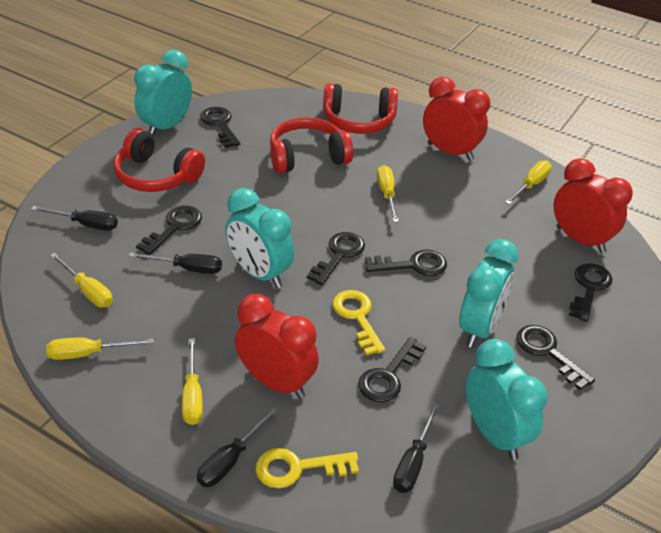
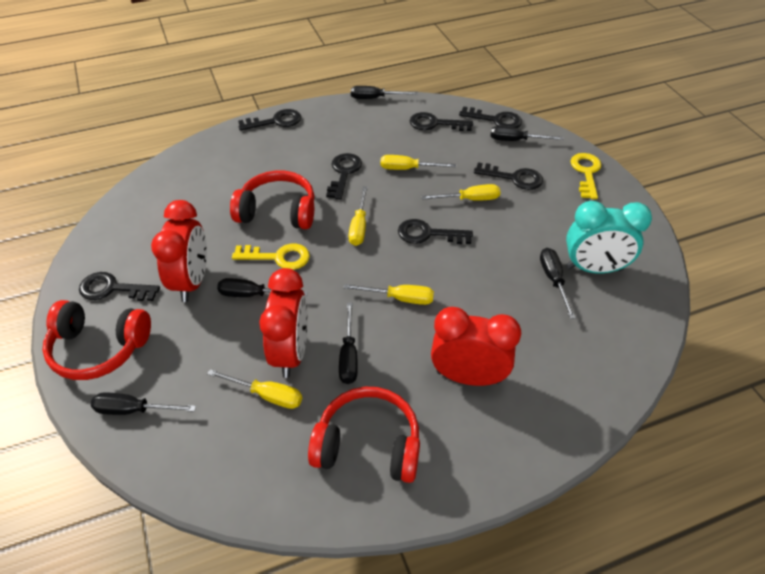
black screwdriver: [31,206,118,230] [129,253,222,274] [197,407,279,487] [393,403,440,493] = 4 -> [91,393,196,415] [217,278,308,297] [339,303,358,384] [351,86,418,99] [491,126,564,141] [540,248,576,319] = 6
turquoise clock: [134,50,192,136] [225,188,294,288] [459,239,519,348] [466,339,547,460] = 4 -> [566,201,652,274] = 1

